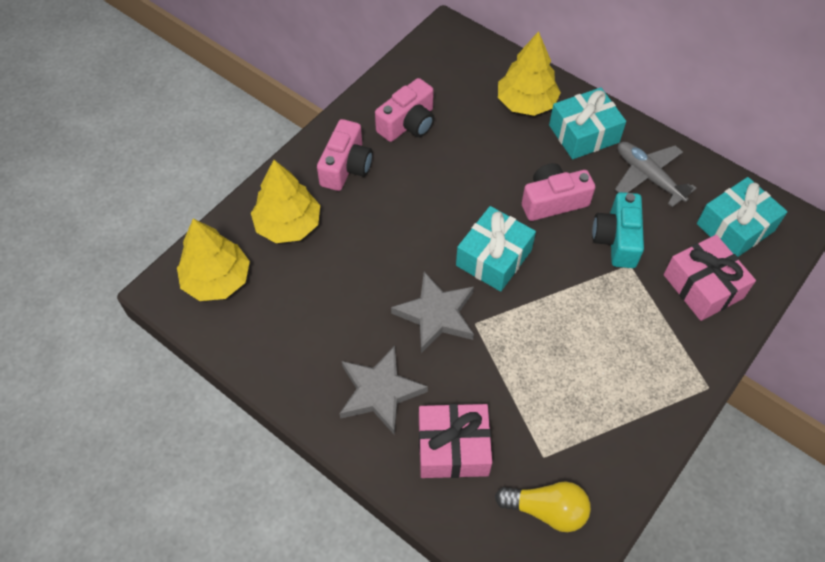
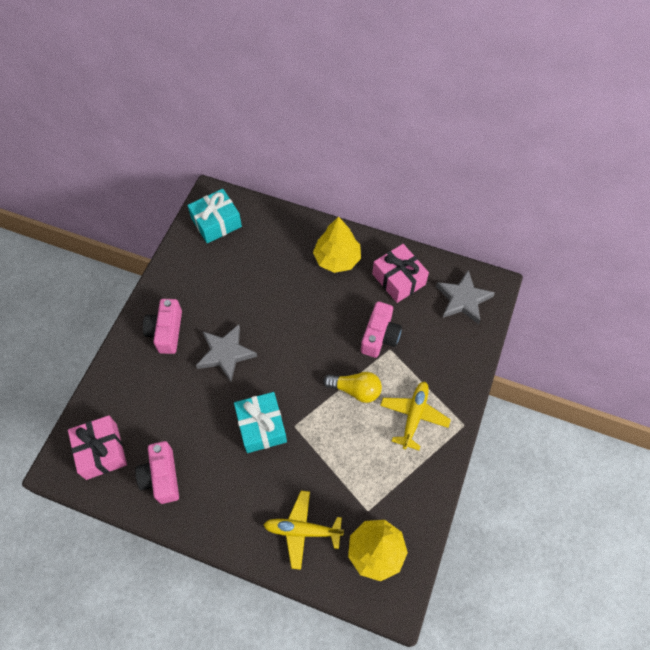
grey plane: [615,142,697,207] = 1 -> none = 0
turquoise camera: [592,192,644,268] = 1 -> none = 0
turquoise gift: [456,206,536,292] [549,87,626,159] [697,177,788,257] = 3 -> [187,189,242,243] [234,392,287,453] = 2
yellow plane: none = 0 -> [264,491,344,570] [380,382,451,451] = 2
yellow tree: [177,218,250,301] [251,160,320,243] [498,31,561,116] = 3 -> [313,217,361,273] [348,520,408,581] = 2

